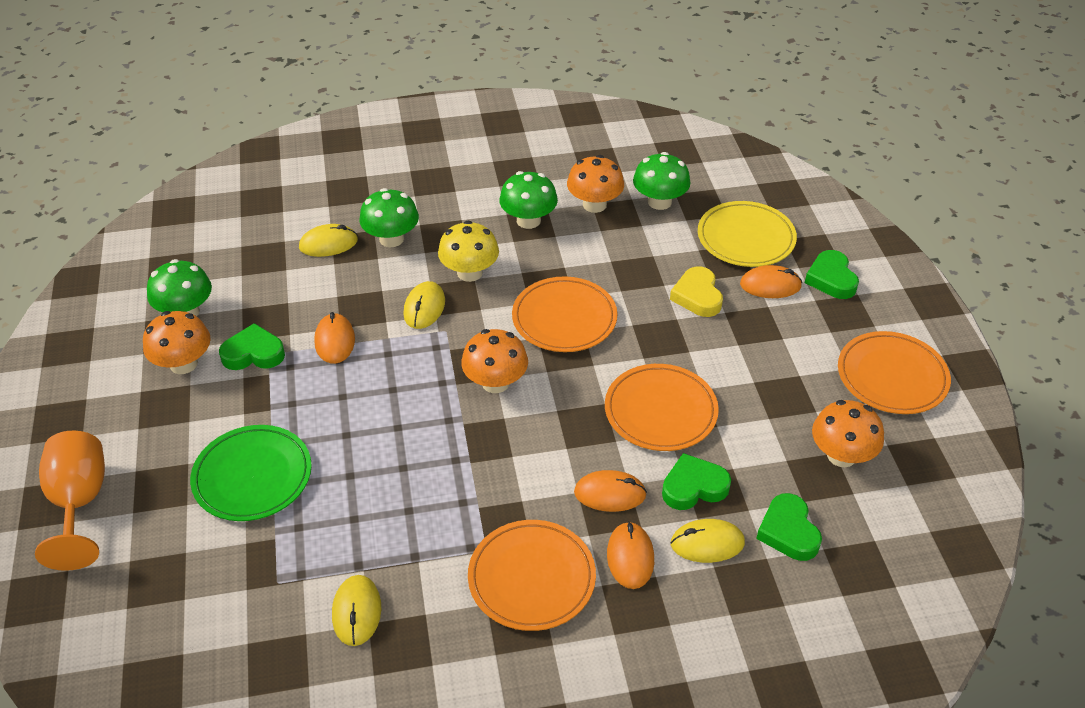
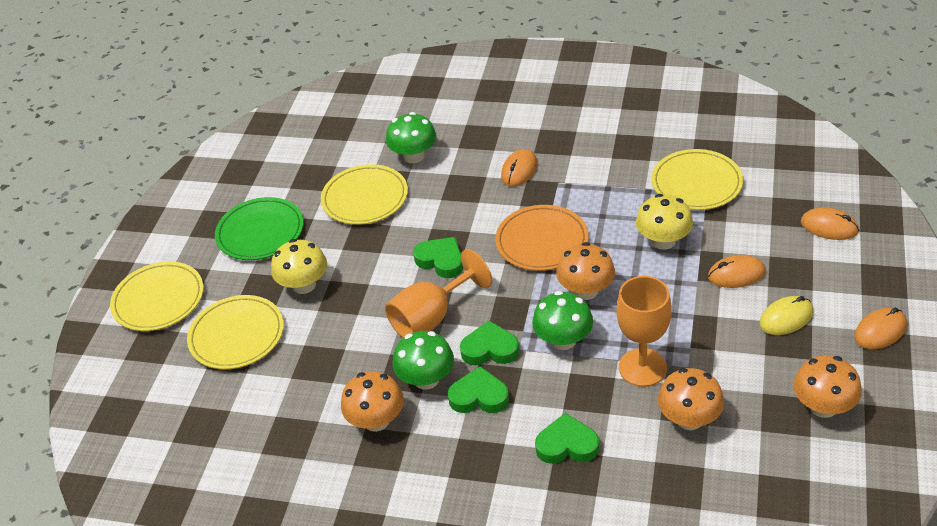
green mushroom: [147,259,212,316] [359,188,419,247] [499,171,558,229] [633,152,691,210] = 4 -> [386,112,436,163] [393,331,454,390] [532,291,593,350] = 3
orange goblet: [35,431,105,571] = 1 -> [385,249,492,338] [616,276,672,387] = 2
orange plate: [468,520,596,631] [512,277,617,352] [605,364,719,451] [838,331,951,414] = 4 -> [495,205,588,271] = 1
yellow heart: [670,266,723,317] = 1 -> none = 0
yellow mouse: [299,224,358,257] [332,575,381,646] [403,281,445,329] [671,519,745,563] = 4 -> [759,296,813,335] = 1
yellow mushroom: [438,221,499,282] = 1 -> [271,239,327,294] [636,194,693,250] = 2
yellow plate: [698,201,797,267] = 1 -> [110,261,204,331] [187,295,284,369] [321,164,408,225] [651,149,743,210] = 4

